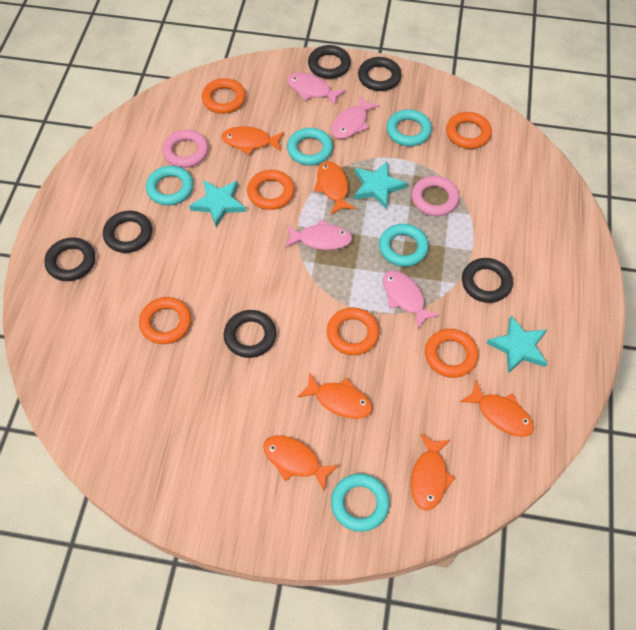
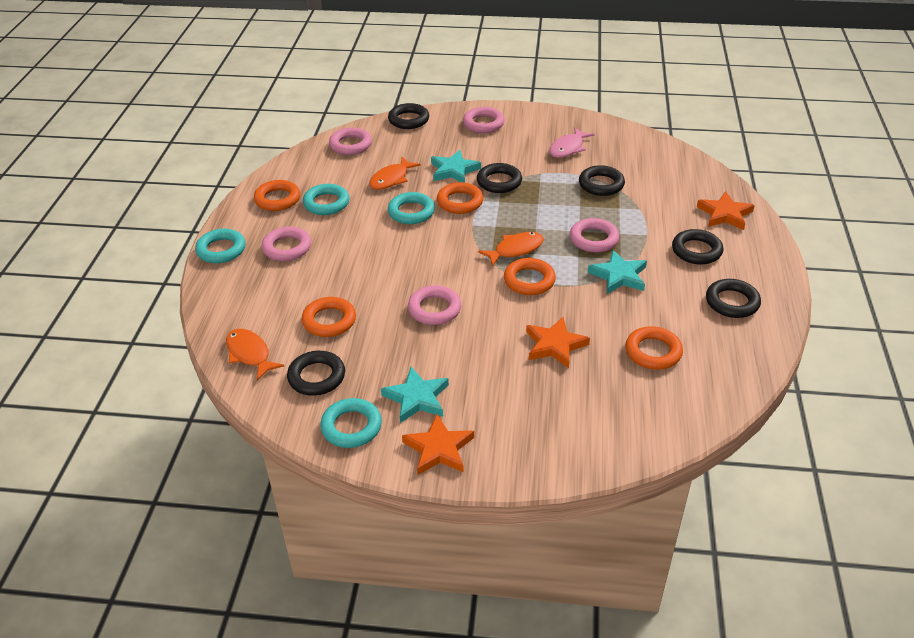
orange fish: [221,126,284,155] [263,435,339,491] [297,372,372,419] [314,161,356,215] [411,433,455,510] [460,380,534,437] = 6 -> [226,329,284,381] [369,157,421,190] [478,232,544,267] = 3
orange ring: [139,297,191,344] [202,78,246,114] [247,170,295,210] [327,307,379,355] [425,329,479,378] [446,112,492,149] = 6 -> [254,180,300,211] [302,297,356,337] [437,182,483,214] [504,258,556,295] [625,326,683,370] = 5
orange star: none = 0 -> [402,414,474,475] [526,317,590,368] [697,191,755,230] = 3
pink fish: [285,220,352,250] [287,73,346,106] [331,95,379,139] [383,271,440,329] = 4 -> [549,128,594,158] = 1
pink ring: [162,130,209,168] [411,176,459,216] = 2 -> [262,227,311,261] [329,127,372,155] [408,285,461,325] [463,107,505,133] [570,218,619,252] = 5
turquoise ring: [146,166,193,205] [287,128,333,166] [331,473,390,532] [379,224,429,267] [386,109,432,146] = 5 -> [195,229,246,263] [303,184,350,215] [320,398,382,448] [388,192,435,224] = 4

